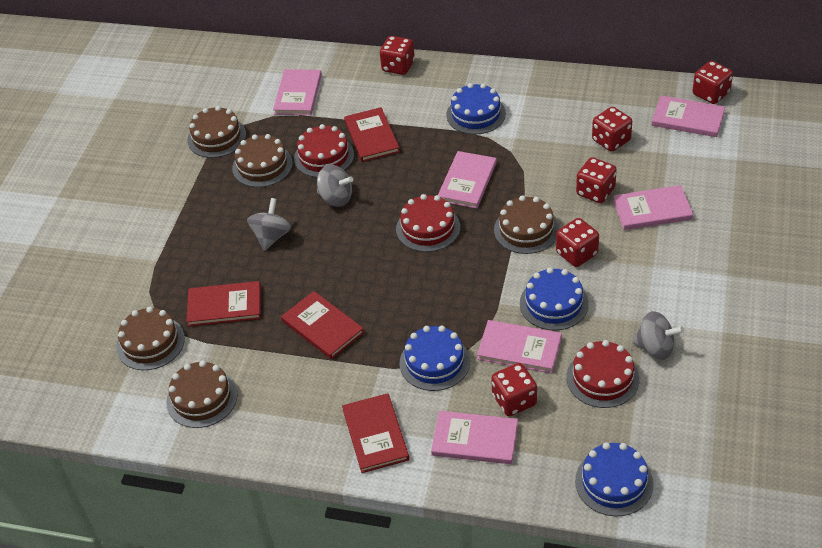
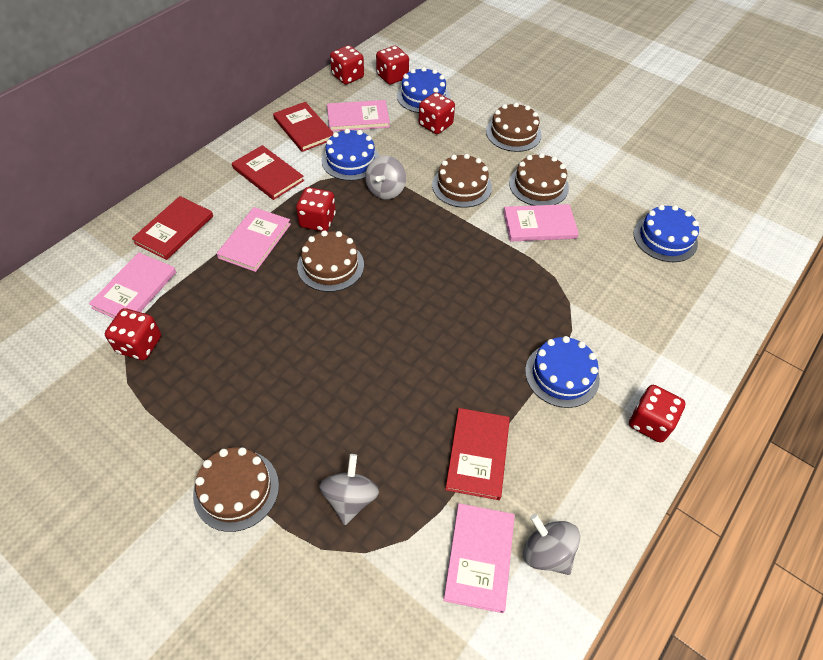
pink book: [273,69,322,115] [431,411,518,464] [438,151,497,208] [477,320,562,373] [613,185,693,230] [652,95,725,137] = 6 -> [89,252,176,318] [216,207,291,272] [327,100,390,131] [443,503,515,613] [503,204,579,241] = 5
red cake: [294,124,354,178] [396,194,460,252] [567,340,639,408] = 3 -> none = 0

